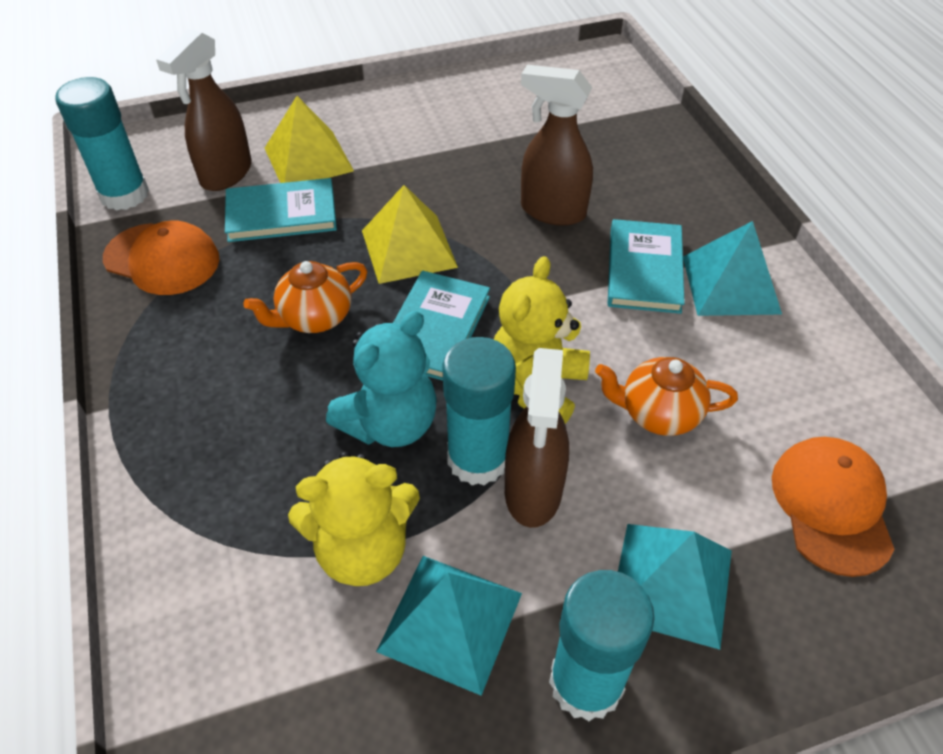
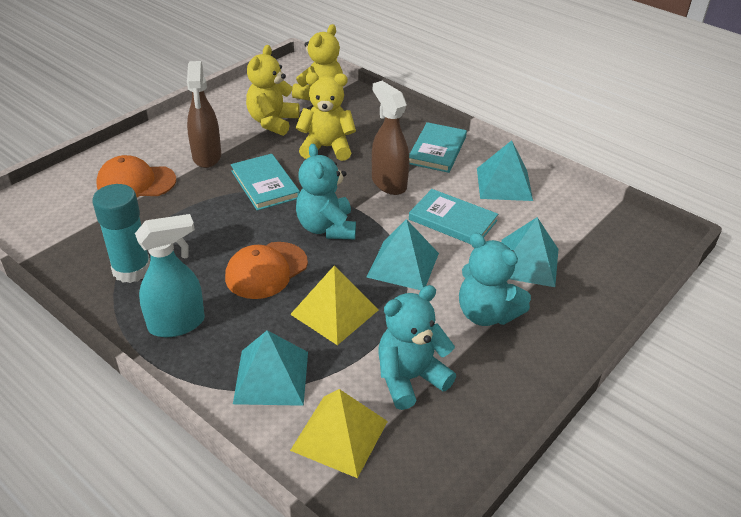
brown spray bottle: [156,29,252,191] [505,348,569,528] [521,65,593,226] = 3 -> [187,61,221,168] [372,81,409,195] = 2
orange teapot: [243,261,367,333] [595,357,738,436] = 2 -> none = 0
turquoise glue stick: [55,77,149,211] [442,337,516,486] [549,570,655,721] = 3 -> [92,184,150,283] = 1
turquoise pyramid: [376,556,522,696] [618,524,732,650] [683,221,782,316] = 3 -> [233,330,308,406] [367,219,439,290] [477,140,533,201] [501,217,559,287] = 4
turquoise spray bottle: none = 0 -> [135,214,205,337] = 1
turquoise teddy bear: [326,311,437,447] = 1 -> [296,144,356,239] [378,285,456,410] [459,233,531,326] = 3
yellow teddy bear: [288,451,420,586] [494,256,590,424] = 2 -> [246,45,300,136] [292,24,343,101] [296,72,356,161] = 3

